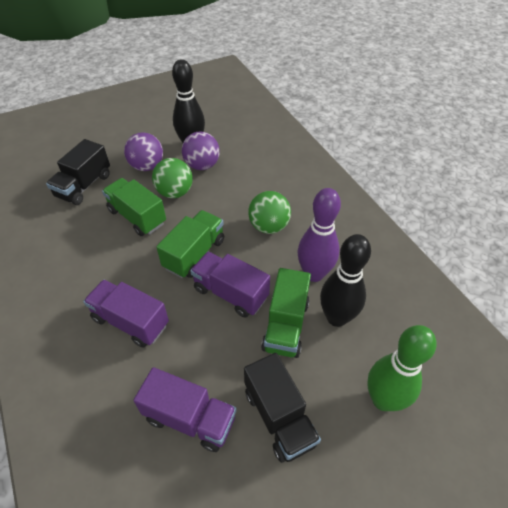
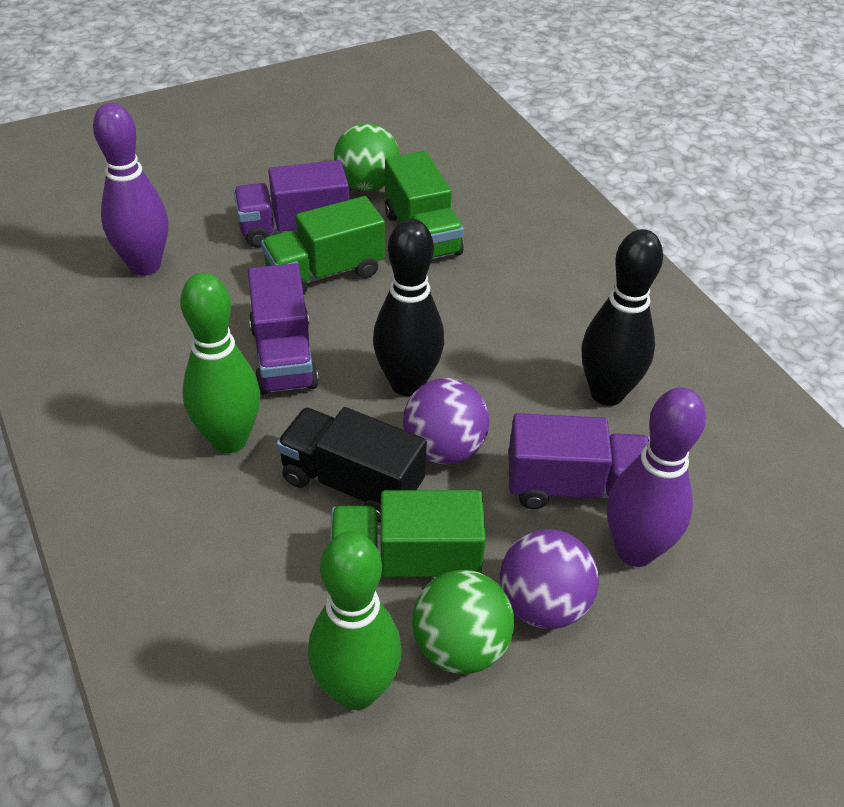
black truck: [46,139,110,205] [244,353,321,463] = 2 -> [276,407,427,523] = 1
green bowling pin: [367,325,437,411] = 1 -> [180,273,260,454] [308,532,402,710] = 2
purple bowling pin: [298,188,341,282] = 1 -> [93,103,168,276] [607,387,706,567] = 2

